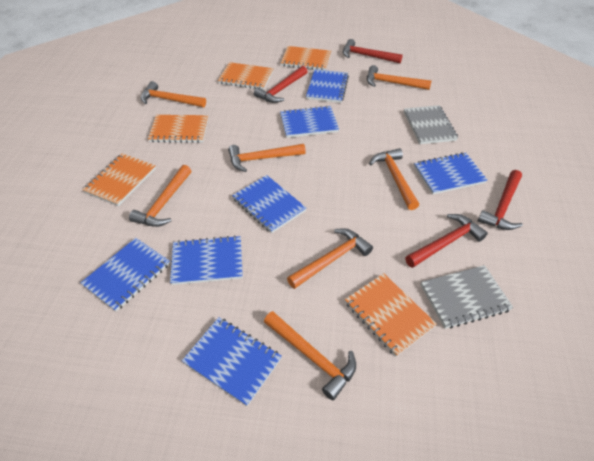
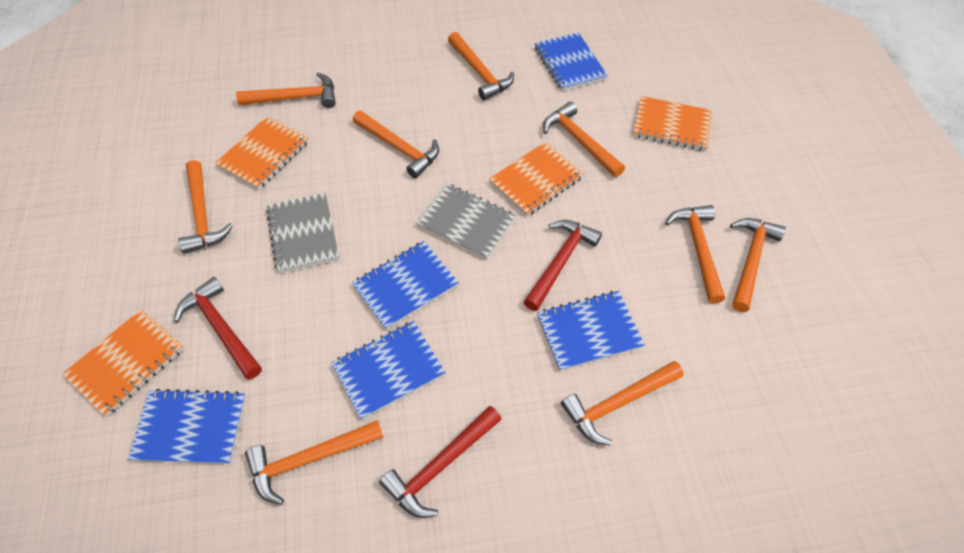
blue notebook: [80,238,170,312] [170,235,243,285] [182,317,282,406] [232,175,306,233] [280,106,339,138] [306,69,349,103] [414,152,488,195] = 7 -> [128,389,246,464] [331,321,446,420] [352,241,459,330] [535,33,608,91] [537,291,645,371] = 5
orange hammer: [129,165,191,227] [141,81,206,107] [228,144,306,172] [264,311,356,400] [287,228,373,289] [367,65,431,90] [369,148,419,210] = 7 -> [178,160,233,253] [236,73,336,108] [245,420,384,505] [353,111,439,178] [448,32,514,100] [543,102,625,177] [561,361,684,445] [665,205,725,304] [730,218,786,312] = 9
orange notebook: [82,153,156,206] [148,115,208,143] [218,62,274,90] [281,46,331,70] [345,273,437,357] = 5 -> [62,309,184,416] [215,116,309,190] [489,142,584,216] [633,96,713,151] = 4
red hammer: [254,66,308,103] [343,39,403,63] [405,214,488,268] [478,170,523,230] = 4 -> [174,277,262,380] [379,406,502,518] [524,220,602,311] = 3

